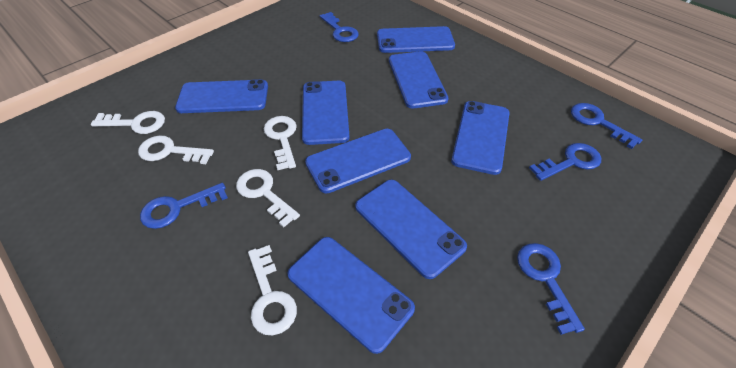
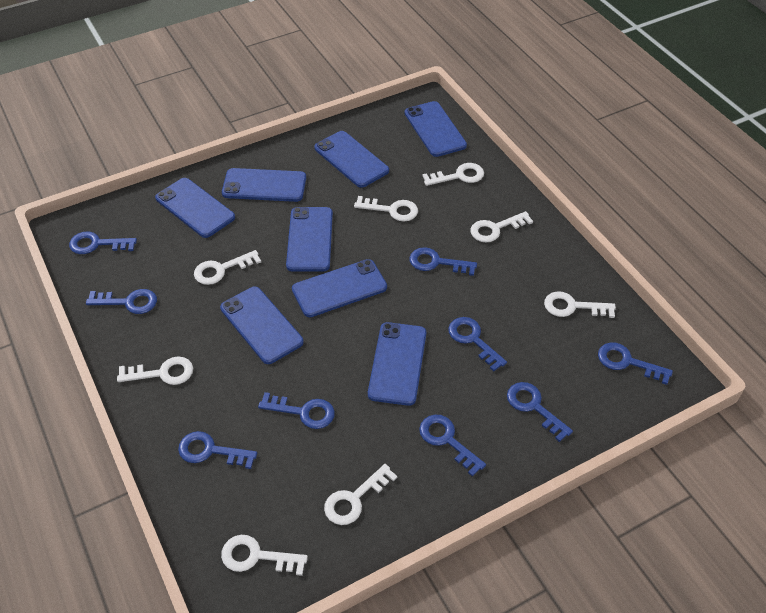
blue key: [140,183,228,229] [320,12,359,42] [517,243,585,335] [529,143,601,181] [571,103,642,149] = 5 -> [69,231,137,254] [86,289,157,314] [178,431,257,469] [258,392,335,429] [409,247,477,276] [419,415,486,477] [448,317,507,372] [507,382,573,442] [598,342,673,385] = 9
white key: [91,111,165,134] [138,136,214,164] [236,169,300,228] [248,245,297,335] [264,116,297,170] = 5 -> [117,356,193,385] [194,250,261,285] [221,535,308,576] [324,464,397,525] [354,196,418,221] [422,163,484,186] [470,211,533,242] [544,291,616,318] = 8

